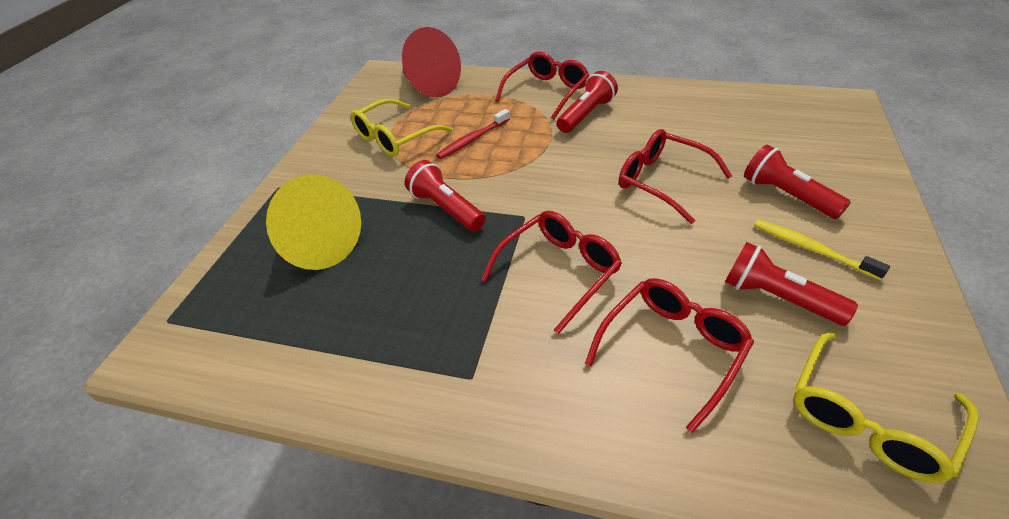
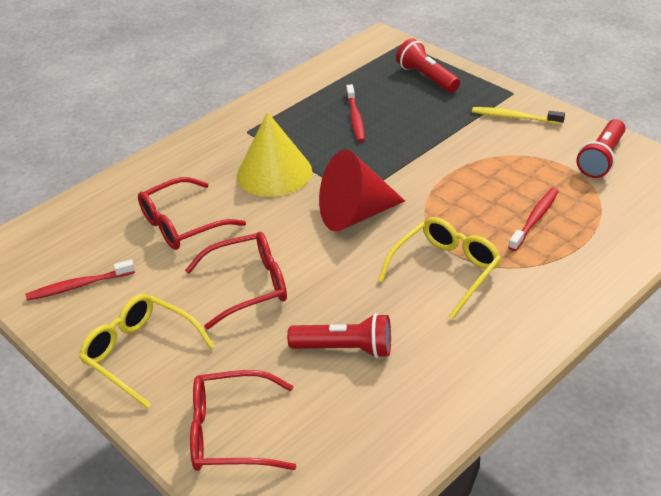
red flashlight: [405,160,486,232] [557,71,618,133] [725,242,858,326] [744,145,851,219] = 4 -> [287,313,391,358] [396,38,460,93] [576,119,625,178] = 3
red glasses: [481,211,622,334] [495,51,590,119] [585,278,754,433] [619,129,732,224] = 4 -> [138,177,246,250] [185,232,287,330] [190,370,296,471] = 3
red toothbrush: [436,109,510,159] = 1 -> [26,260,135,301] [346,84,365,142] [508,188,559,251] = 3

